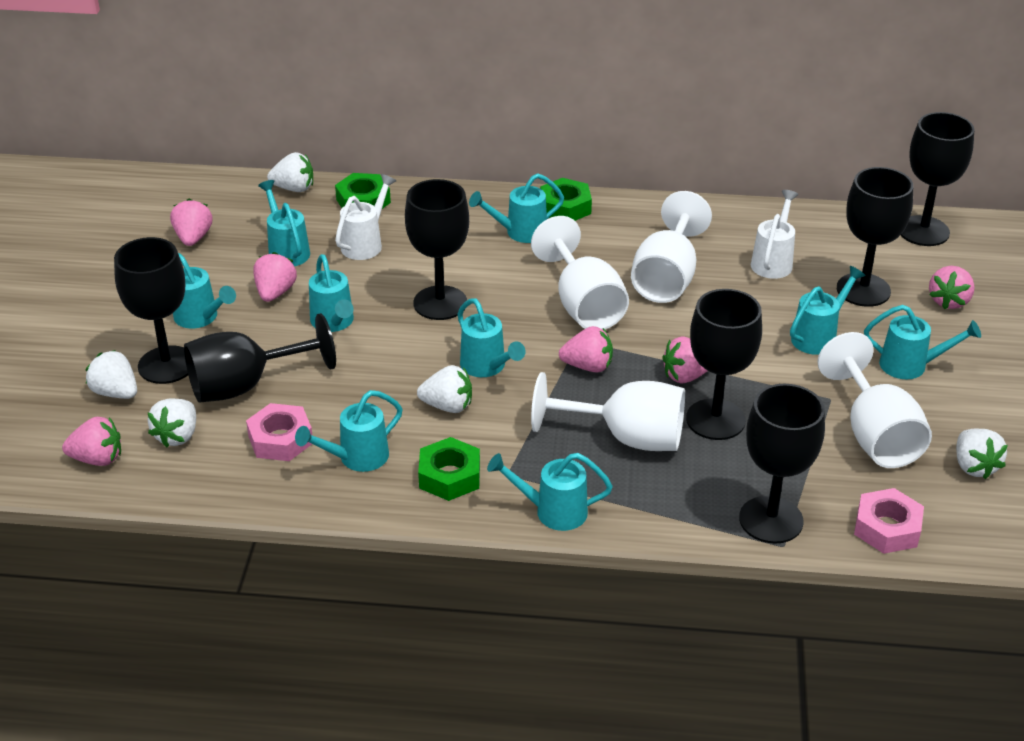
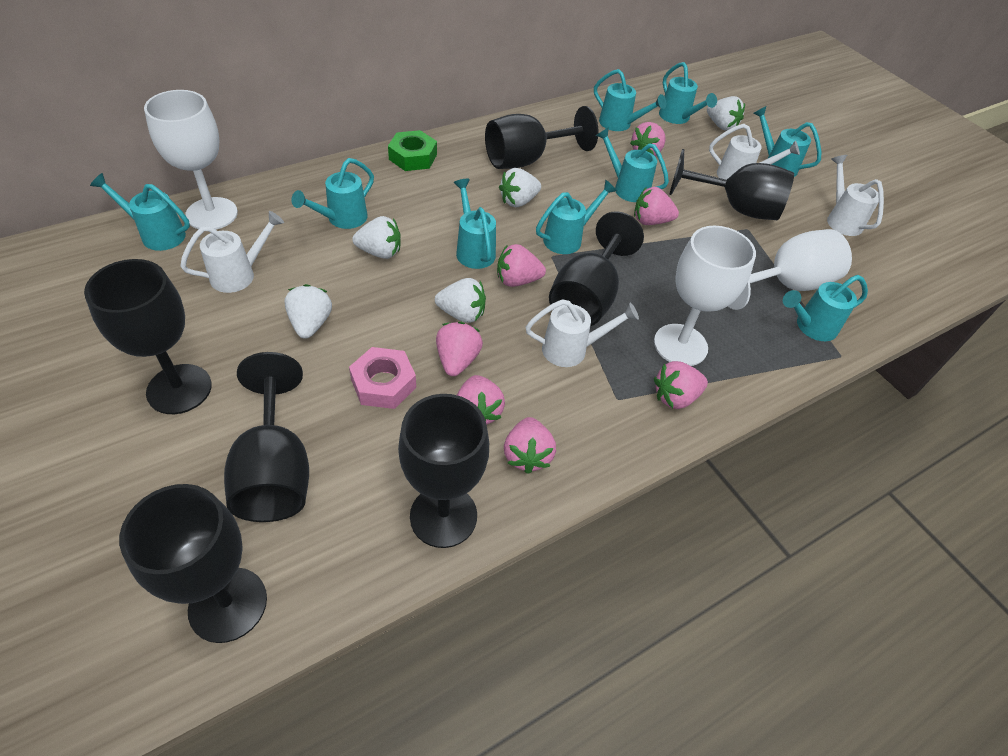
green nut: [335,173,391,209] [418,437,480,501] [540,178,592,221] = 3 -> [388,130,437,171] = 1
pink nut: [246,403,313,461] [854,488,924,554] = 2 -> [349,347,416,409] = 1
pink strawberry: [62,417,121,466] [170,199,212,246] [253,252,297,302] [559,326,613,373] [662,337,708,383] [929,266,975,309] = 6 -> [436,322,483,376] [457,375,505,425] [497,244,546,287] [504,417,556,474] [630,122,665,156] [634,187,679,225] [654,361,708,409] = 7
white goblet: [531,216,629,330] [531,372,685,451] [631,191,712,303] [818,332,932,468] = 4 -> [144,90,238,230] [654,226,756,366] [728,229,852,310] = 3
white watering can: [335,174,396,260] [751,190,799,279] = 2 -> [180,211,284,293] [526,299,639,367] [709,124,800,180] [827,155,884,236] = 4

